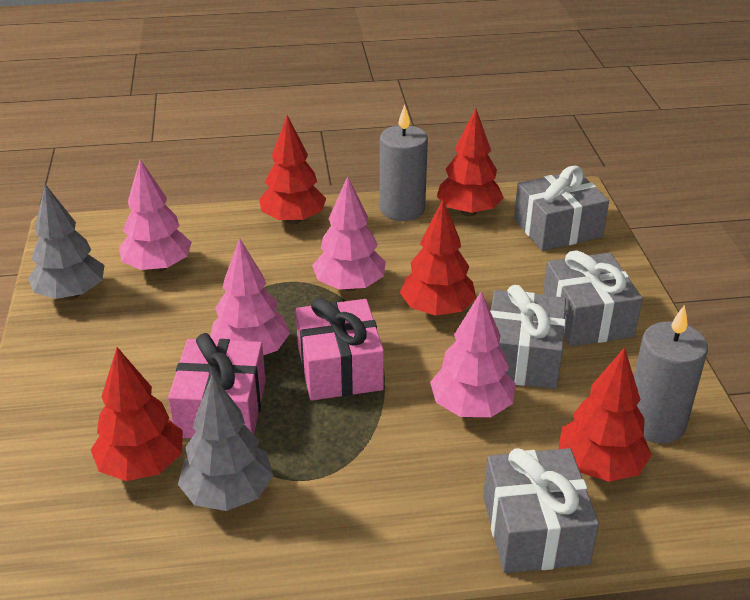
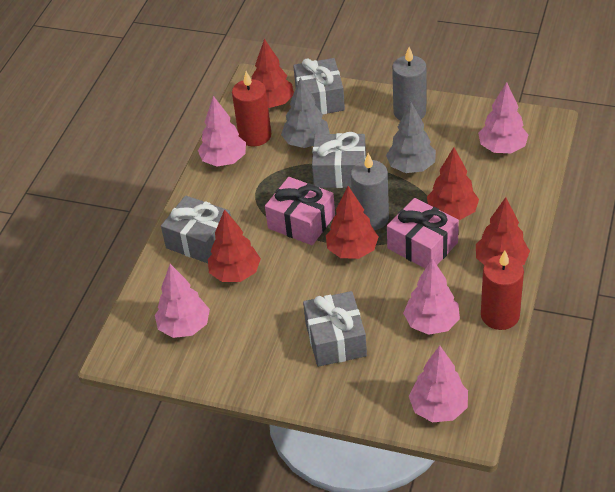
pink tree: [119,159,192,272] [210,238,290,355] [312,176,386,291] [430,291,516,417] = 4 -> [155,264,210,338] [198,96,246,167] [403,259,460,335] [409,346,468,422] [478,82,528,153] = 5
red candle: none = 0 -> [232,71,271,146] [481,250,524,330] = 2

